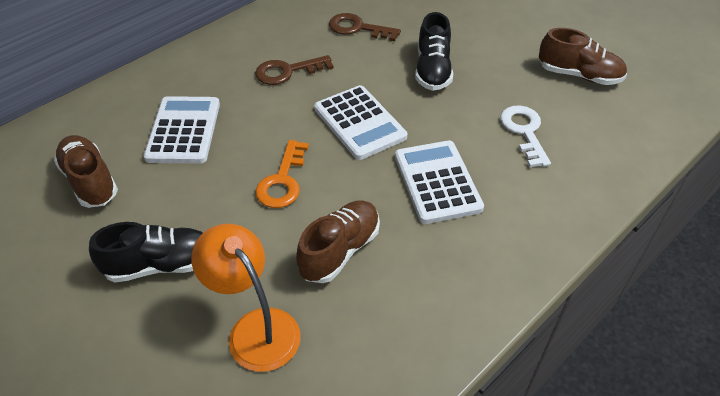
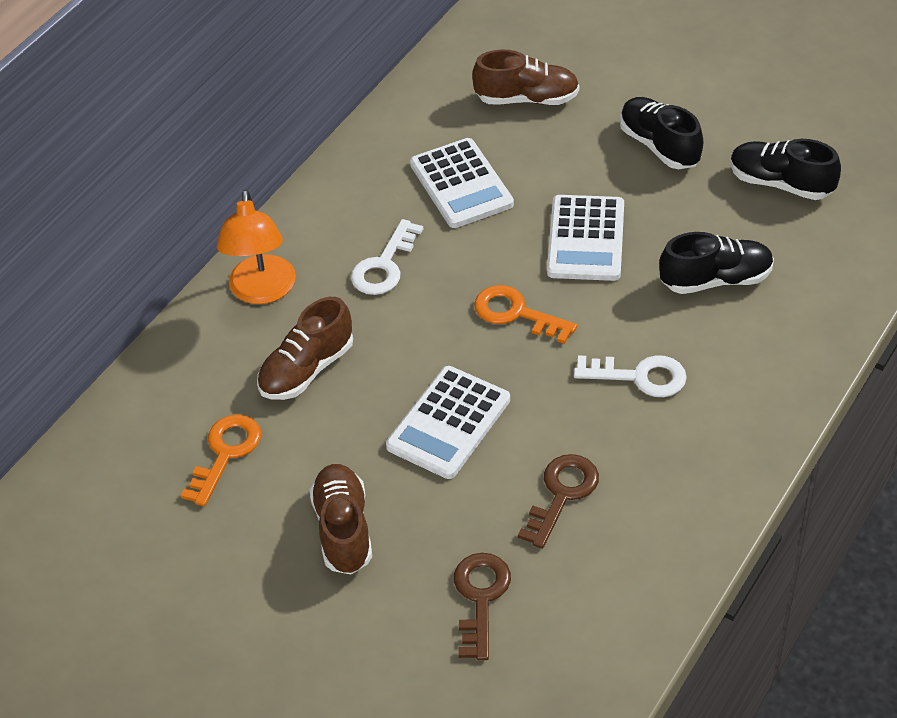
black shoe: [89,222,203,282] [415,12,453,91] = 2 -> [620,97,703,169] [659,232,774,294] [730,139,841,200] = 3
orange key: [255,140,309,208] = 1 -> [180,414,261,506] [474,285,577,344] = 2
white key: [501,106,551,167] = 1 -> [351,219,423,295] [574,355,687,397] = 2

